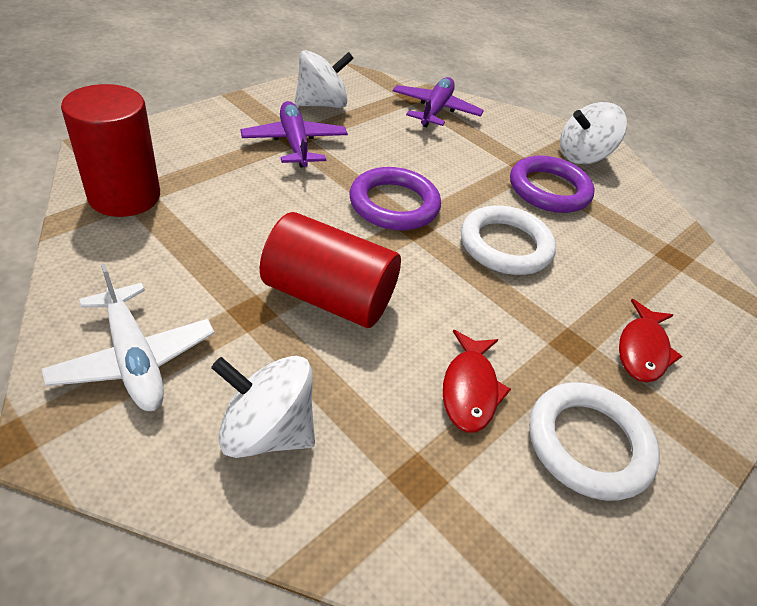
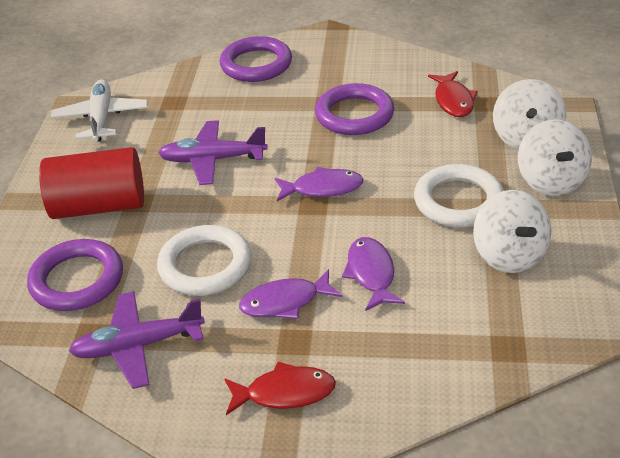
purple fish: none = 0 -> [239,269,342,319] [275,167,364,201] [342,237,405,311] = 3
purple ring: [350,167,441,230] [510,155,595,213] = 2 -> [27,239,123,311] [220,36,292,82] [315,83,394,135] = 3
red cylinder: [61,84,160,217] [260,212,401,328] = 2 -> [39,147,144,219] = 1

